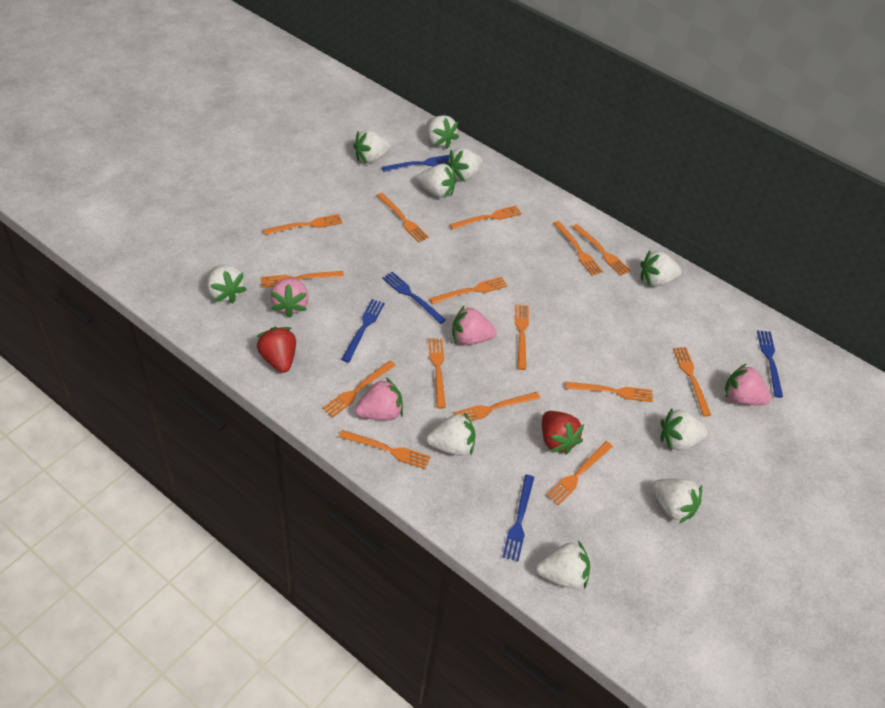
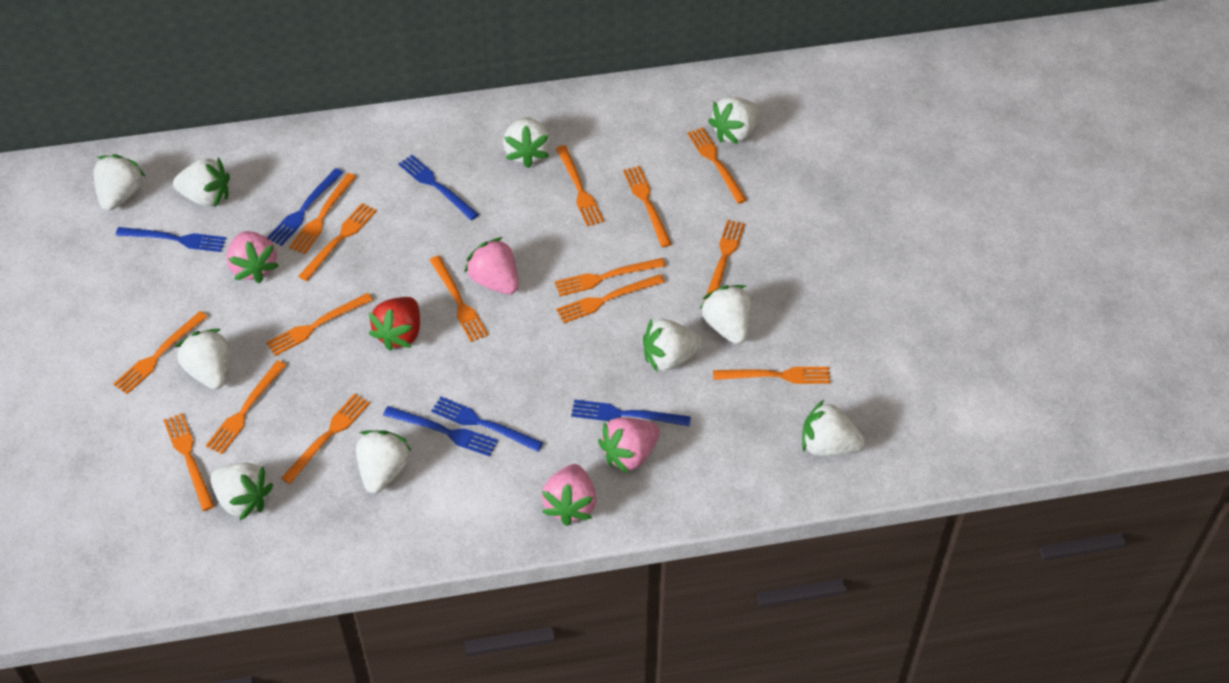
blue fork: [341,299,385,363] [382,155,450,172] [382,272,446,324] [502,474,534,561] [757,331,783,398] = 5 -> [115,227,226,252] [267,168,344,246] [383,406,498,456] [399,155,479,220] [431,397,543,452] [571,400,691,426] = 6
red strawberry: [257,327,296,373] [542,411,584,454] = 2 -> [369,297,420,351] = 1

